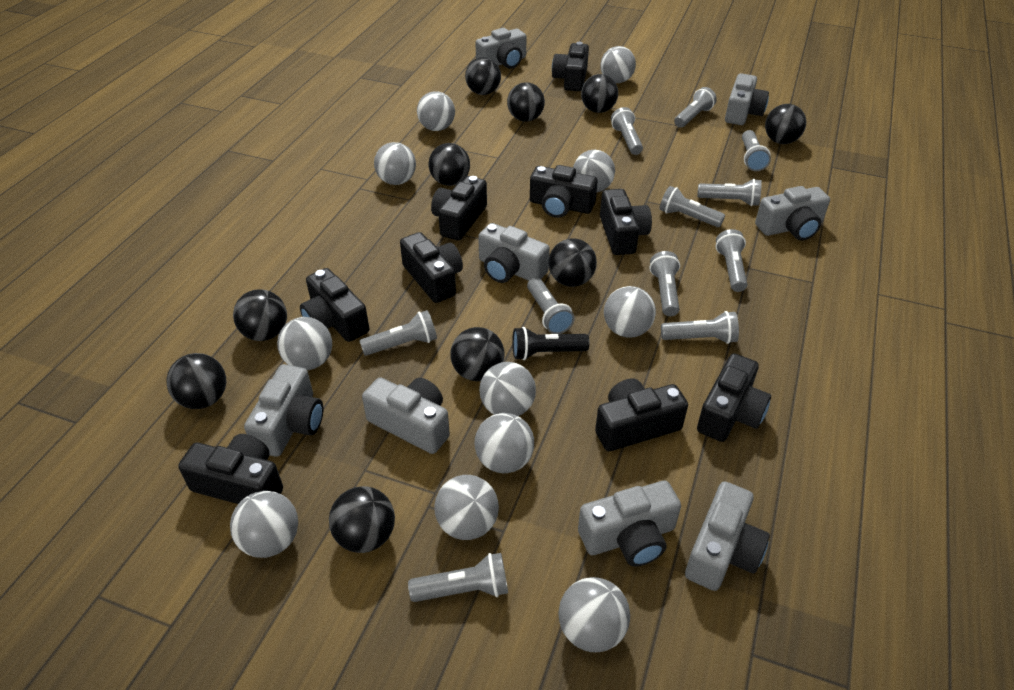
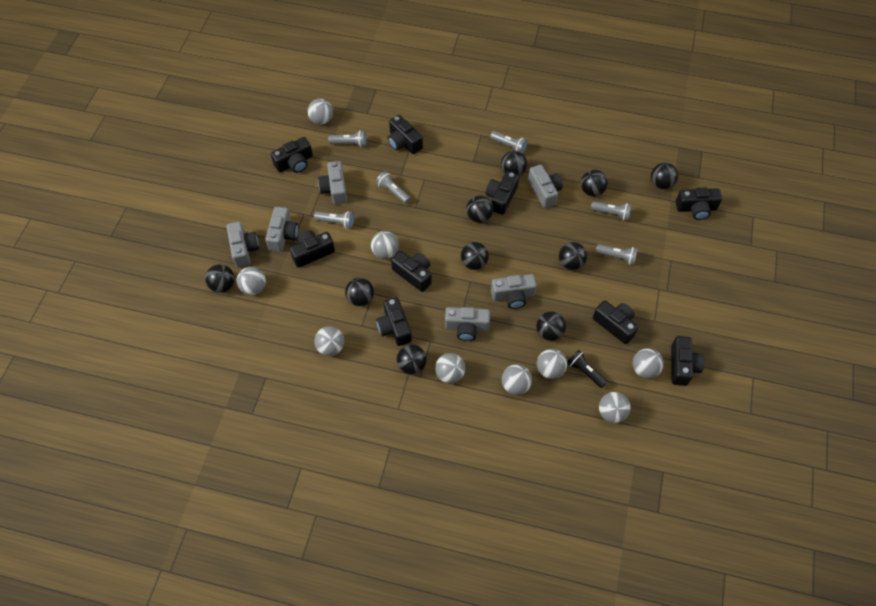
grey ball: [230,491,298,558] [277,317,332,370] [374,142,416,185] [417,91,455,131] [434,475,499,540] [475,413,534,473] [479,362,536,416] [558,577,630,652] [573,150,615,192] [600,46,636,83] [604,286,656,338] = 11 -> [236,267,266,295] [308,99,333,125] [314,326,344,356] [371,231,399,259] [435,353,465,383] [502,364,532,395] [537,349,567,379] [599,392,631,423] [633,348,664,379] = 9
grey camera: [244,364,323,457] [362,377,450,454] [475,28,527,69] [478,223,550,283] [578,480,681,566] [685,481,770,591] [725,73,769,125] [755,186,830,241] = 8 -> [227,221,259,267] [265,207,299,252] [318,161,347,205] [445,307,490,341] [491,274,537,309] [528,165,563,208] = 6
grey flashlight: [360,310,437,356] [408,553,508,602] [527,277,575,334] [611,107,643,155] [649,251,680,316] [659,186,725,227] [661,311,739,344] [674,87,717,128] [697,179,762,206] [716,229,747,292] [742,130,771,171] = 11 -> [314,211,354,229] [328,130,366,147] [376,171,411,204] [490,131,528,154] [591,201,632,220] [596,244,638,265] = 6

